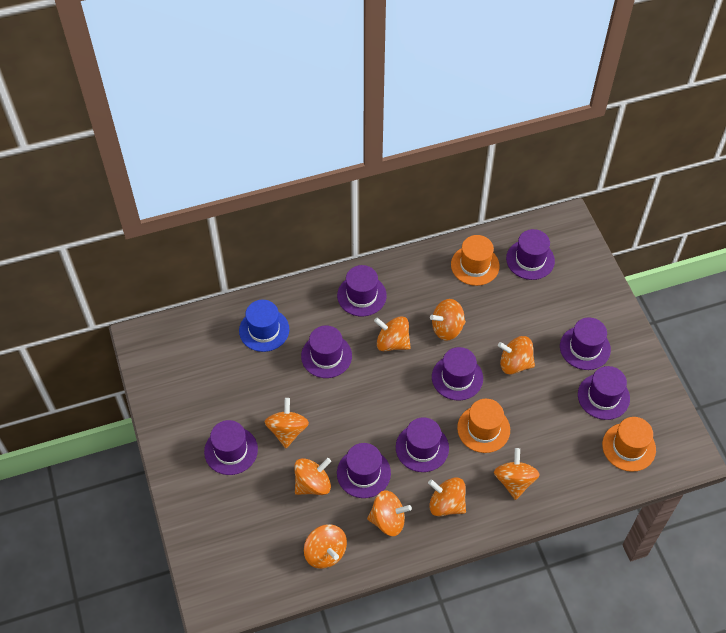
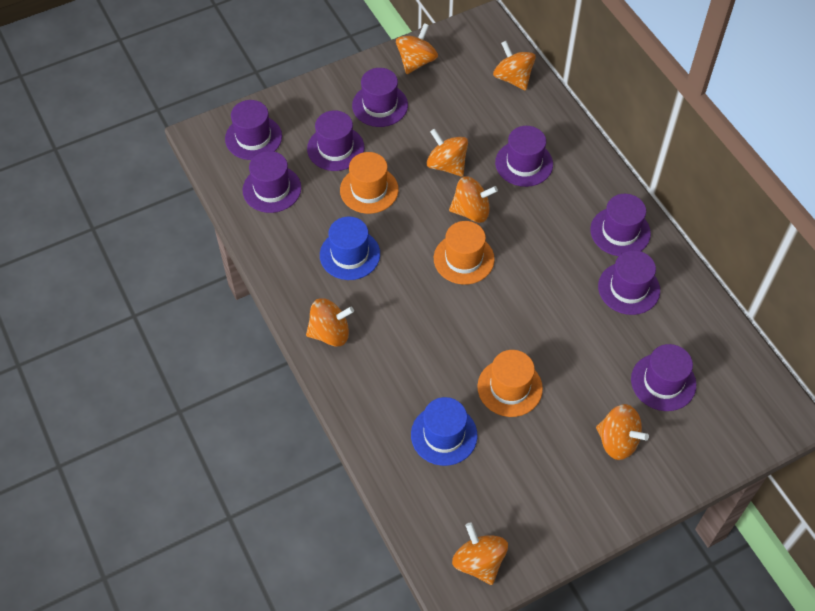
blue hat: [239,300,289,352] = 1 -> [320,217,380,280] [411,397,478,466] = 2
orange spinning top: [265,398,309,448] [294,458,331,495] [304,524,347,569] [367,490,412,536] [374,316,411,351] [428,477,466,517] [430,299,466,341] [494,448,540,500] [498,336,535,374] = 9 -> [306,298,354,346] [396,23,438,74] [427,128,468,177] [449,176,498,223] [452,522,508,585] [493,41,536,91] [596,404,649,460] = 7
purple hat: [204,420,258,475] [301,326,352,378] [337,265,387,316] [337,443,391,498] [396,417,449,472] [432,347,483,401] [506,229,555,280] [560,317,611,370] [578,366,630,420] = 9 -> [225,100,282,160] [243,151,301,213] [307,110,365,171] [352,68,408,127] [495,126,553,187] [590,194,651,256] [598,250,660,315] [631,344,696,411] = 8

